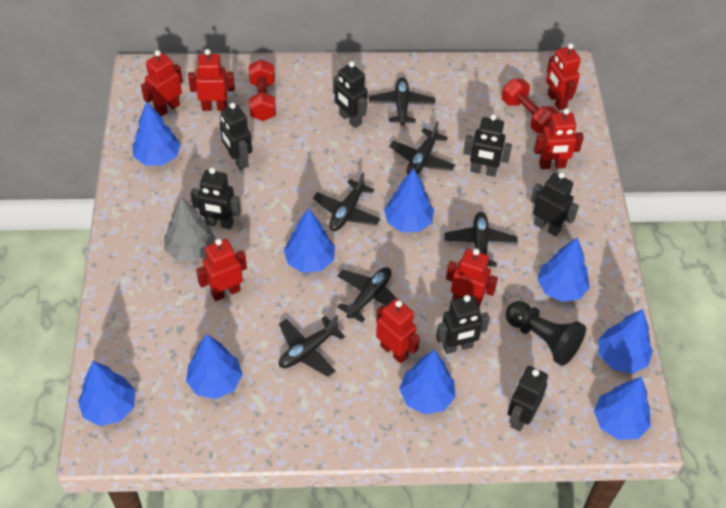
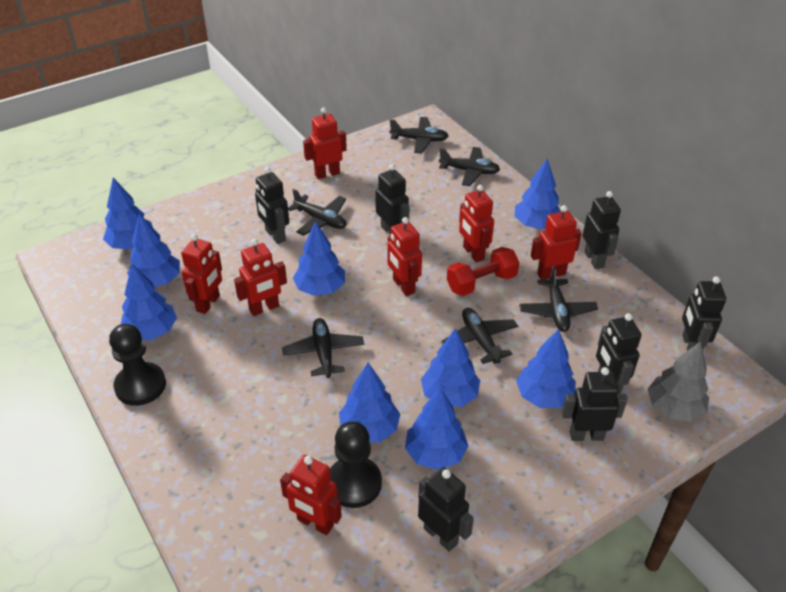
black pawn: [506,301,586,366] = 1 -> [109,324,166,406] [330,421,382,508] = 2
red dumbbell: [249,60,276,121] [502,79,559,134] = 2 -> [447,247,519,296] = 1

